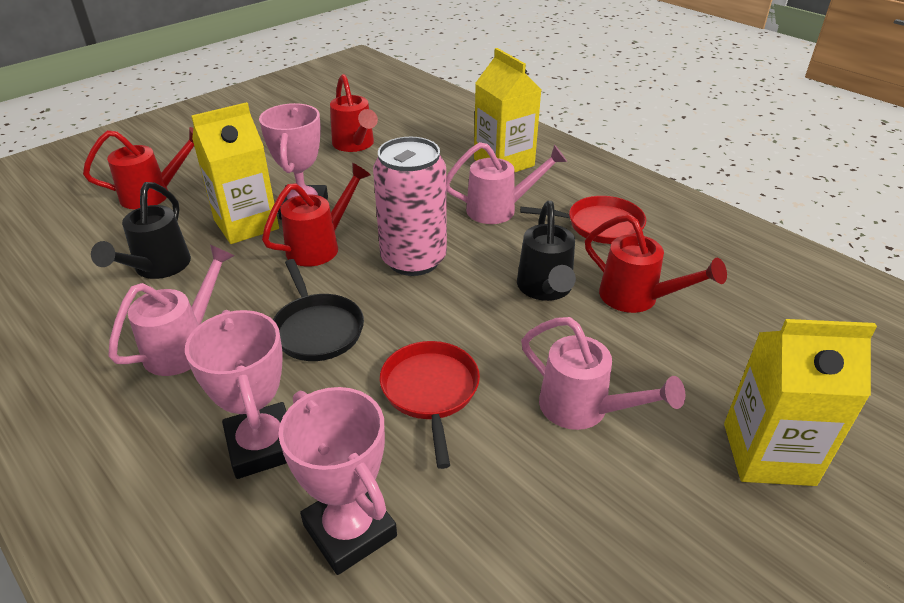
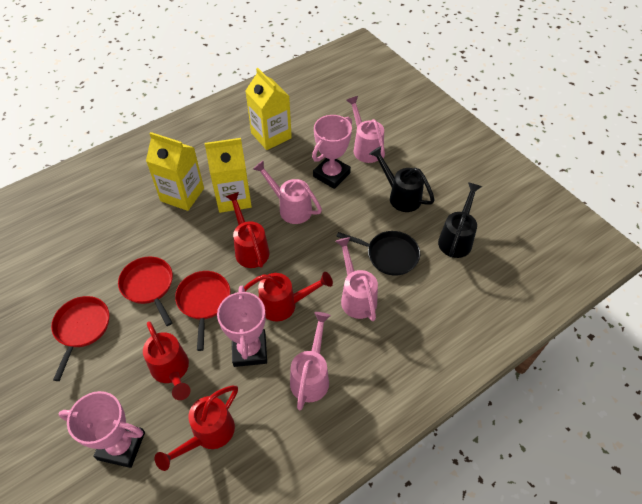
pink can: [373,137,447,276] = 1 -> none = 0
pink watering can: [108,245,235,376] [446,142,567,224] [521,317,685,430] = 3 -> [253,160,322,224] [290,312,331,410] [335,237,378,321] [346,96,385,163] = 4
red pan: [380,341,480,469] [520,196,646,244] = 2 -> [51,296,109,381] [118,256,173,326] [175,271,230,351] = 3

